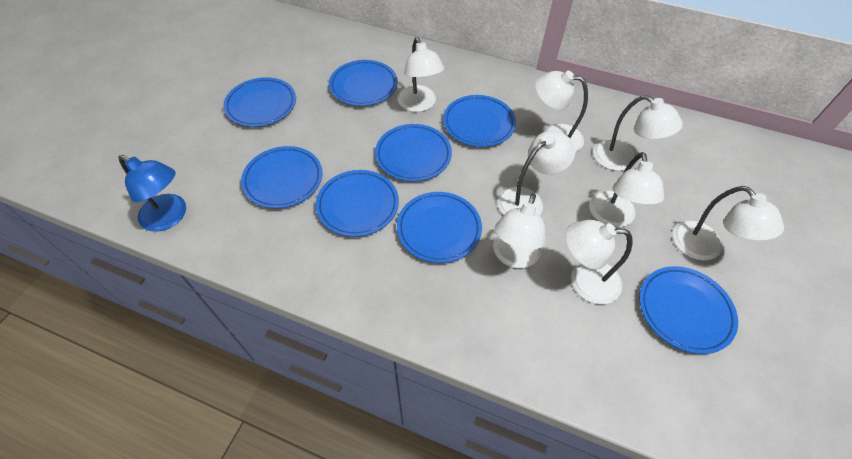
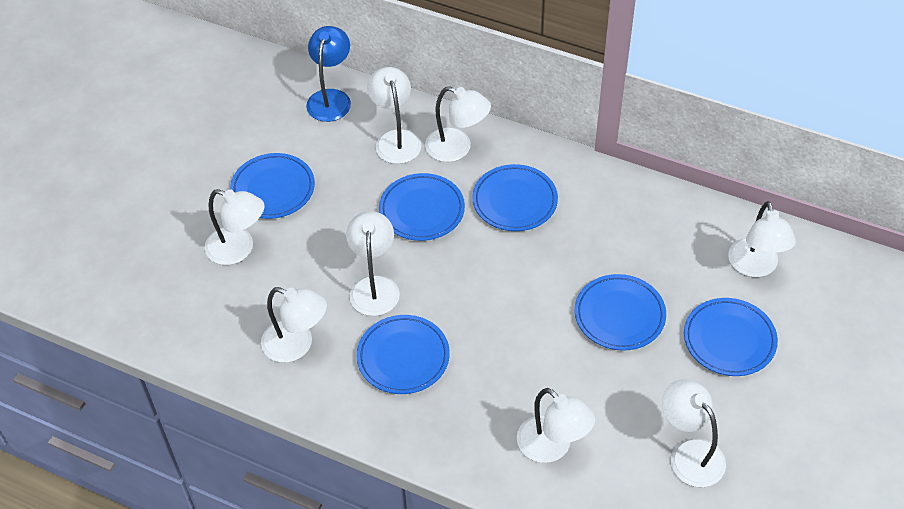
blue plate: [223,77,296,127] [241,146,322,209] [316,170,399,237] [329,60,398,106] [375,124,452,182] [397,192,482,263] [443,95,516,147] [639,266,738,354] = 8 -> [230,153,315,219] [357,315,450,394] [379,173,465,241] [472,164,558,231] [575,274,666,351] [684,298,778,376] = 6

